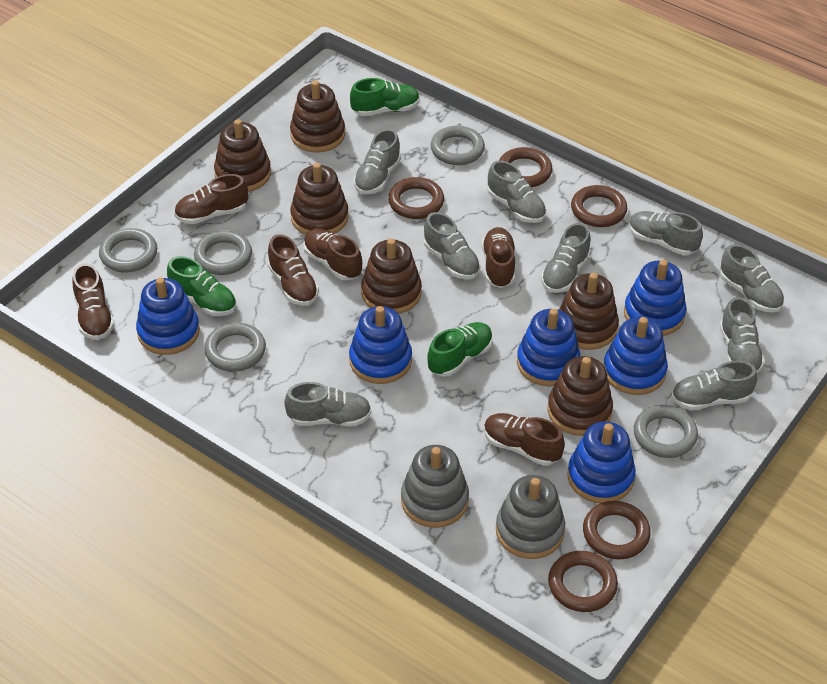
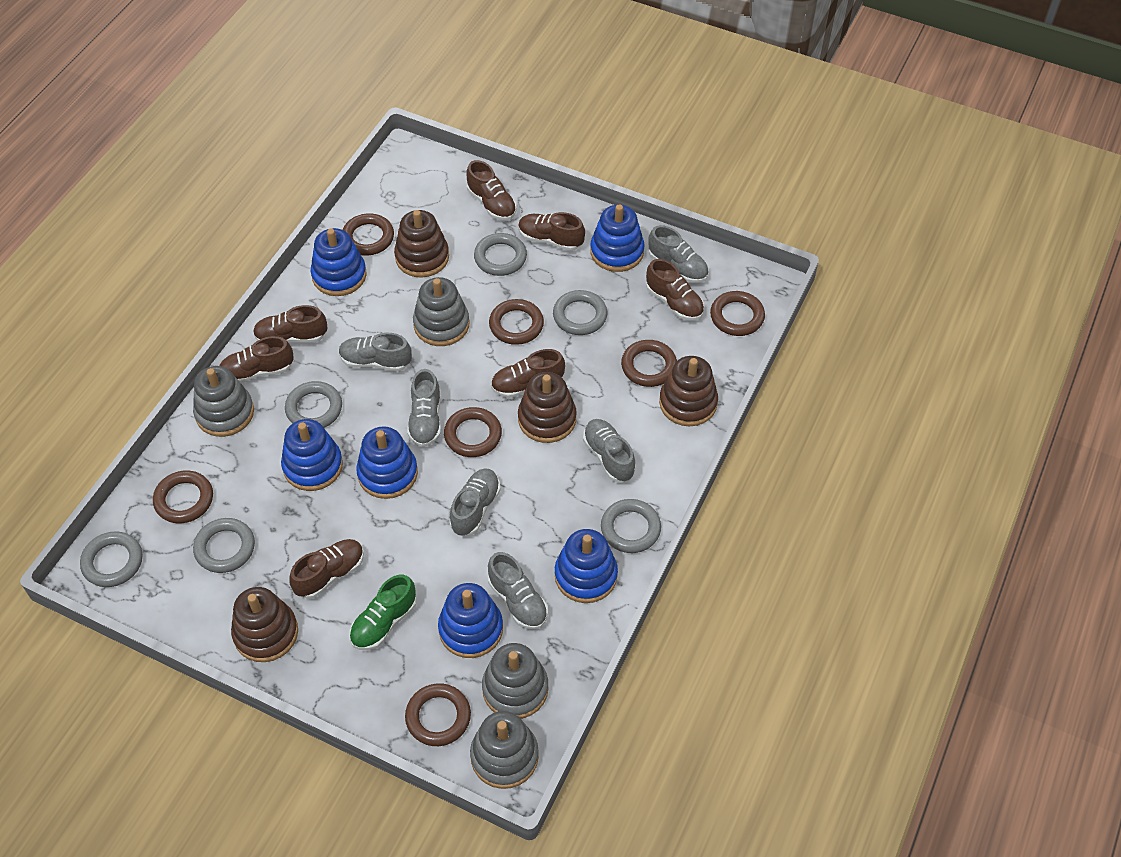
brown ring: [388,177,444,219] [499,147,552,187] [548,551,618,612] [571,185,627,227] [583,501,651,559] = 5 -> [153,470,213,523] [343,213,394,256] [405,683,471,746] [444,407,502,457] [489,299,544,345] [621,340,677,387] [710,291,765,336] = 7
brown shoe: [72,263,114,340] [174,174,248,224] [268,234,319,306] [303,228,362,280] [482,227,515,288] [484,413,565,466] = 6 -> [219,336,294,383] [253,305,327,343] [289,539,364,599] [466,160,517,221] [491,349,565,398] [518,212,585,251] [646,259,704,321] = 7
brown stacking toy: [214,119,271,192] [290,80,345,153] [290,163,348,235] [361,238,422,314] [547,356,613,436] [559,273,619,350] = 6 -> [231,587,298,662] [394,210,449,277] [518,372,577,443] [659,356,718,427] = 4
green shoe: [167,256,236,316] [350,78,420,116] [427,322,493,377] = 3 -> [350,575,416,650] = 1
grey ring: [99,228,157,272] [194,231,252,275] [204,323,266,372] [431,126,485,165] [634,405,698,458] = 5 -> [80,531,143,587] [193,518,255,573] [285,381,342,428] [474,233,527,276] [553,290,607,335] [601,499,661,553] = 6
grey shoe: [284,382,371,426] [354,129,401,194] [424,212,481,279] [488,161,546,223] [541,223,591,293] [629,211,703,255] [671,361,757,411] [719,297,765,373] [720,244,784,313] = 9 -> [339,333,412,372] [407,369,441,447] [449,468,500,536] [488,552,548,630] [583,419,636,482] [649,225,708,283] = 6
grey stacking toy: [401,445,469,528] [496,475,565,559] = 2 -> [193,366,254,437] [413,277,469,346] [470,711,539,789] [482,643,548,719] = 4

